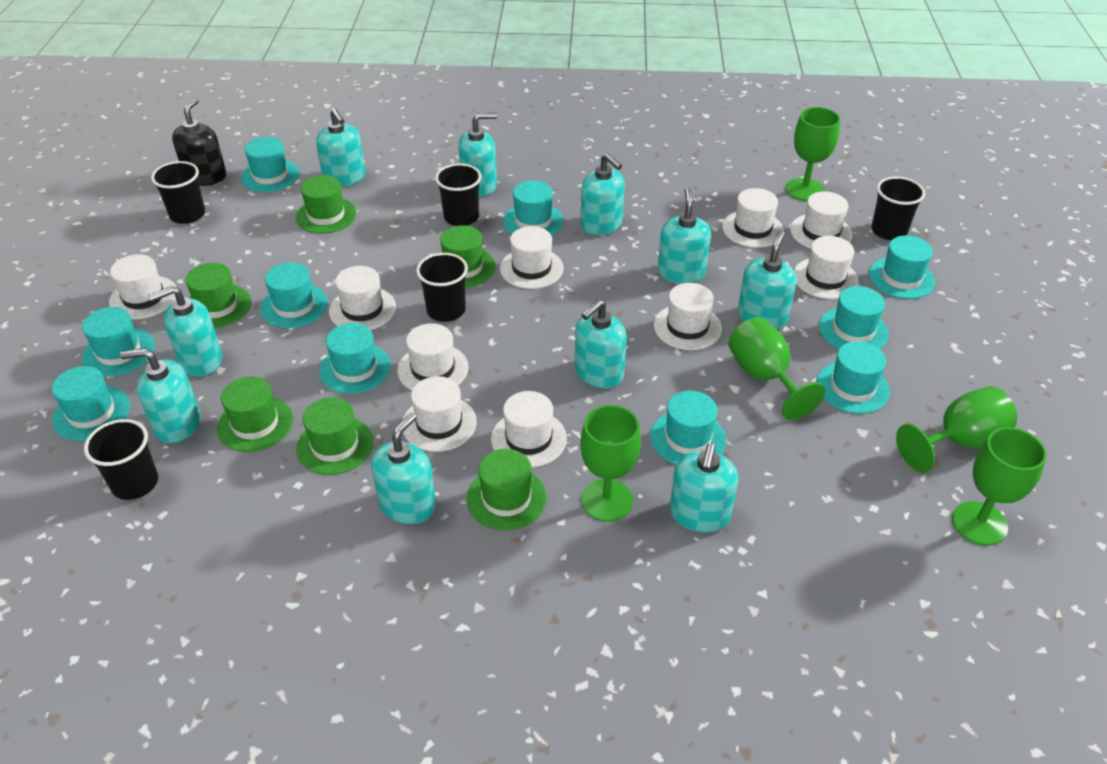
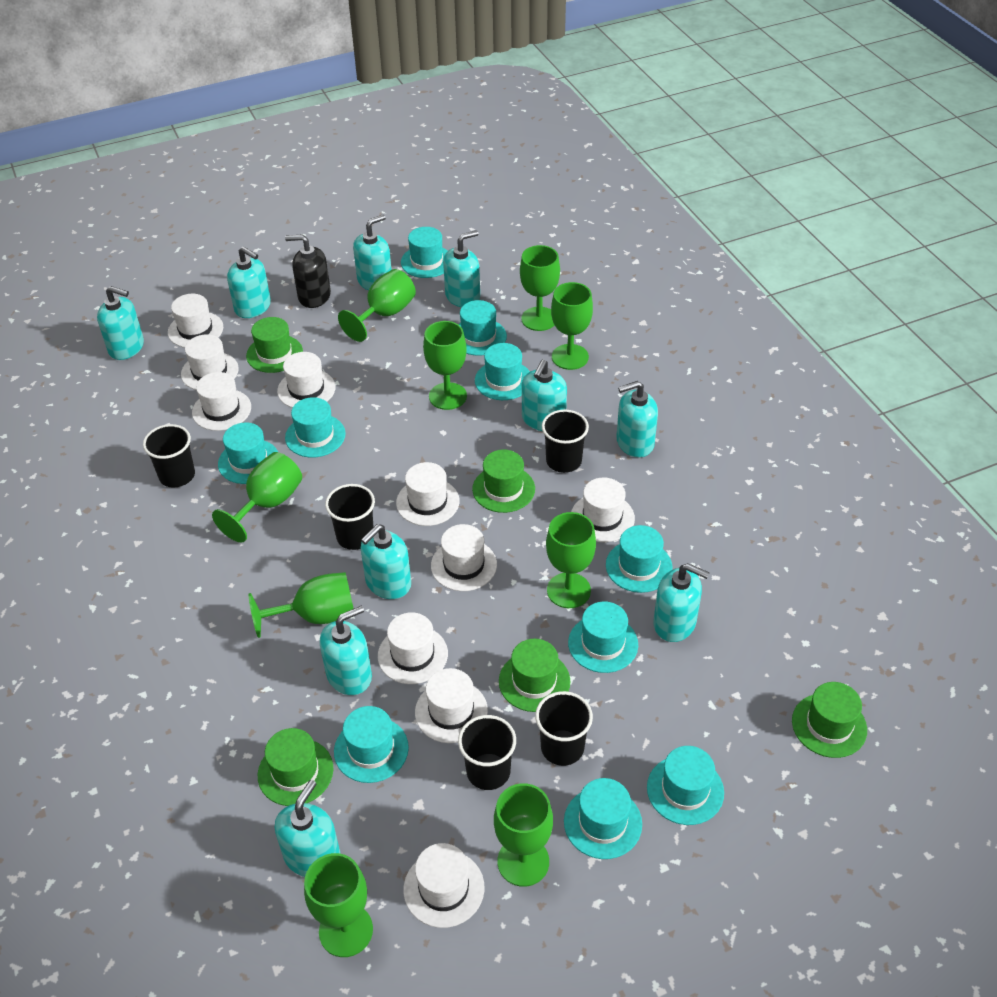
green goblet: [580,405,641,522] [728,317,825,420] [786,107,840,201] [896,386,1017,473] [952,427,1047,546] = 5 -> [212,452,302,542] [249,572,354,638] [304,853,373,957] [338,269,416,342] [423,321,467,410] [494,783,553,887] [520,245,560,331] [546,512,596,608] [551,282,593,370] = 9
green hat: [186,263,251,328] [217,377,293,452] [296,175,356,234] [296,397,374,475] [440,225,496,288] [467,449,547,531] = 6 -> [246,317,303,373] [258,728,334,806] [472,450,535,513] [499,639,570,712] [792,682,867,758] = 5

